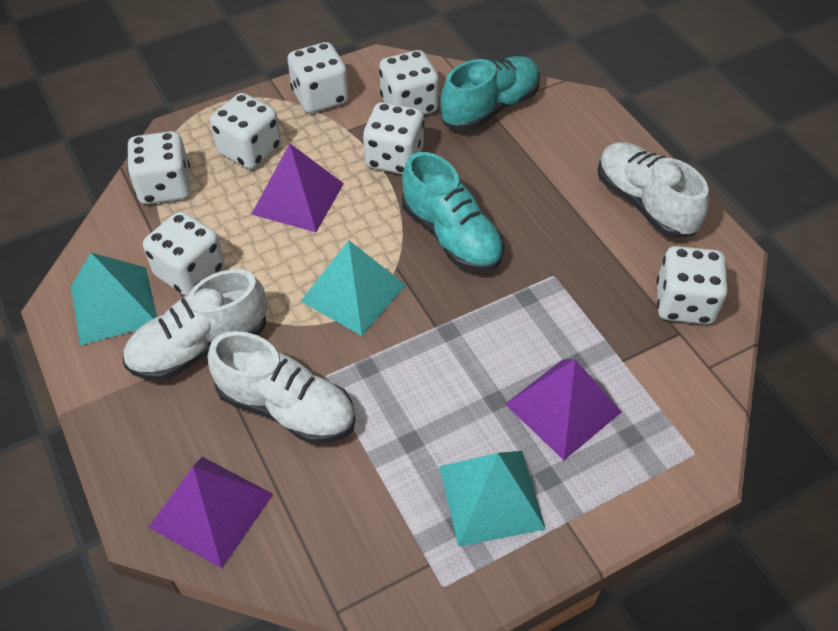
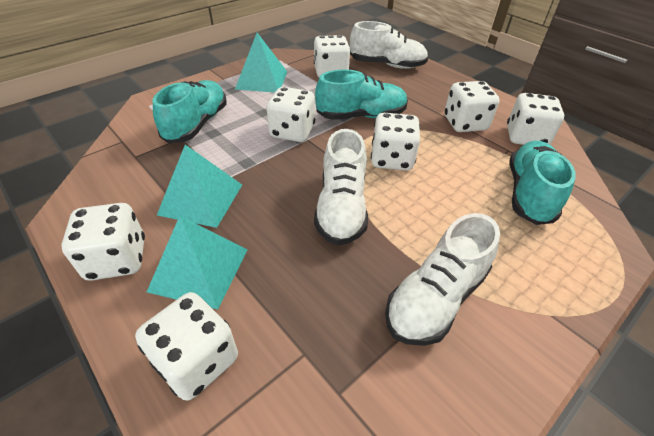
purple pyramid: [149,457,273,568] [251,144,344,232] [505,359,621,460] = 3 -> none = 0
turquoise shoe: [402,152,504,272] [440,56,540,131] = 2 -> [153,80,227,143] [315,69,408,120] [509,141,576,225] = 3

